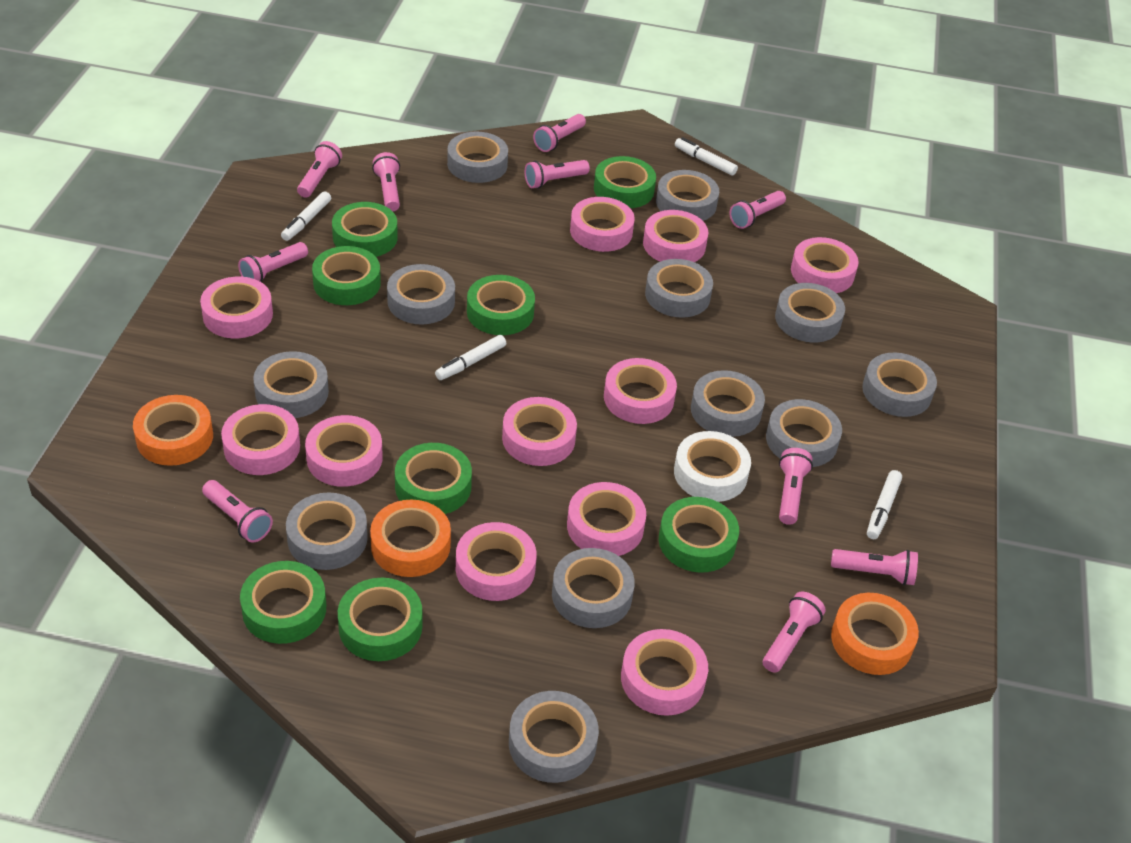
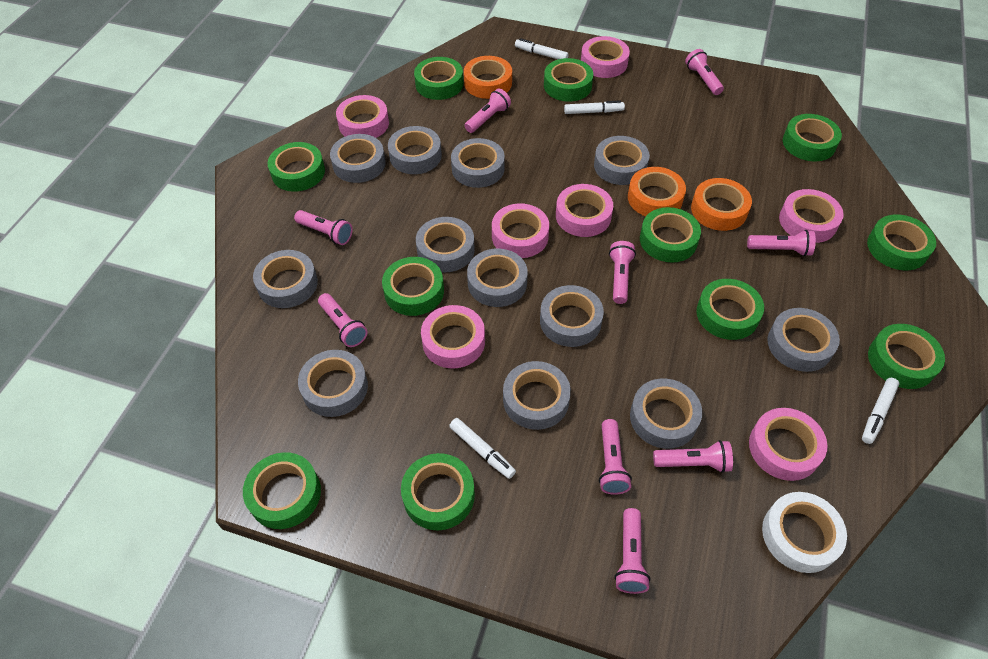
green tape: [240,561,326,644] [312,246,381,305] [332,202,398,257] [338,578,423,661] [395,443,472,514] [467,275,535,335] [594,156,656,208] [659,497,739,573] = 8 -> [243,452,321,529] [268,142,325,192] [382,257,444,316] [401,453,475,530] [414,57,463,100] [544,58,593,102] [640,207,701,263] [696,279,764,340] [783,114,842,161] [867,215,936,270] [868,324,945,389] = 11
pink flashlight: [202,480,273,543] [238,242,308,282] [297,141,342,198] [372,152,400,211] [525,160,590,188] [533,114,586,152] [729,191,786,229] [763,591,826,673] [779,448,813,525] [831,549,918,585] = 10 -> [294,210,353,245] [318,293,368,347] [465,89,511,133] [599,419,632,495] [609,241,636,304] [615,508,651,594] [653,440,733,473] [685,49,724,95] [747,230,816,256] = 9
pink tape: [200,277,273,338] [221,404,300,475] [305,415,383,487] [456,522,537,601] [502,397,577,466] [567,482,646,556] [570,197,635,252] [604,358,677,424] [621,629,708,716] [643,210,708,262] [791,237,859,293] = 11 -> [336,95,389,138] [421,305,485,368] [492,203,549,258] [556,184,613,237] [581,36,630,78] [749,408,828,481] [779,189,844,243] = 7

